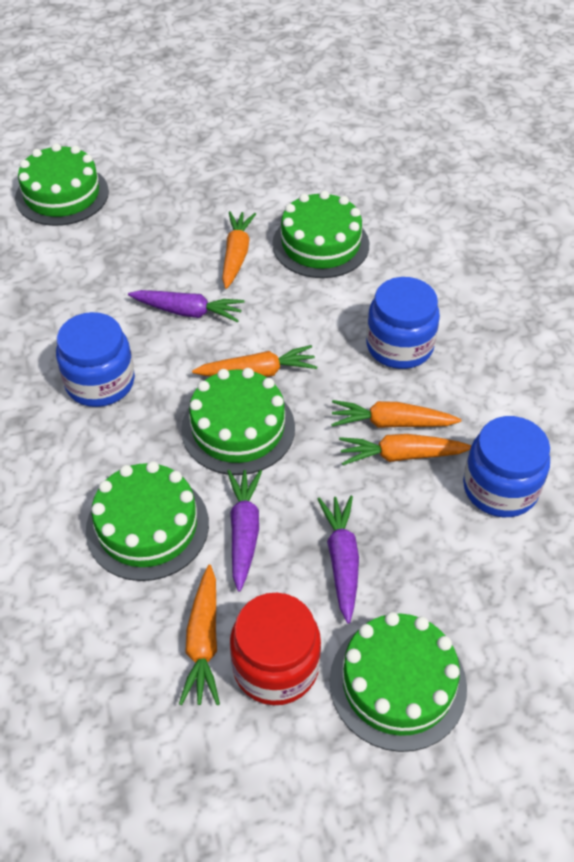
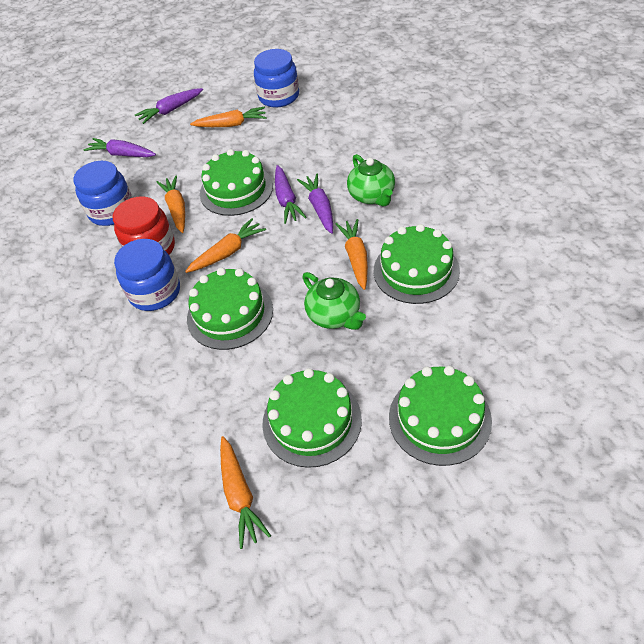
green teapot: none = 0 -> [302,272,366,330] [347,154,395,207] = 2
purple carrot: [128,290,244,322] [227,470,262,592] [318,496,359,624] = 3 -> [83,138,156,157] [135,88,203,124] [275,165,307,224] [297,174,333,234] = 4

